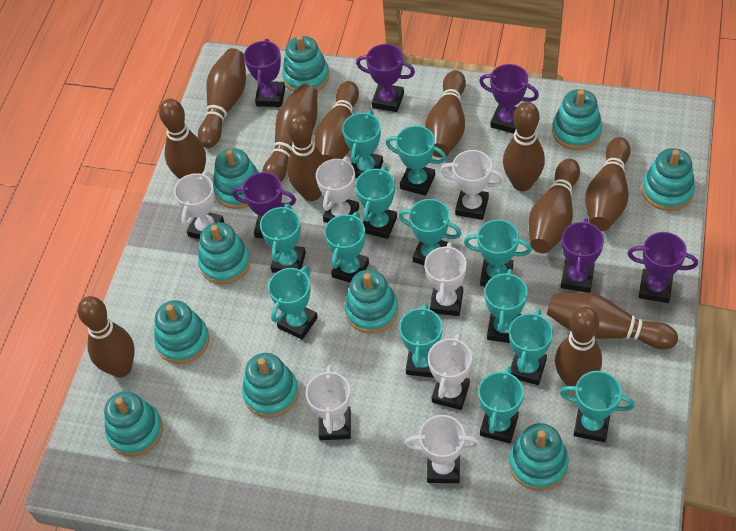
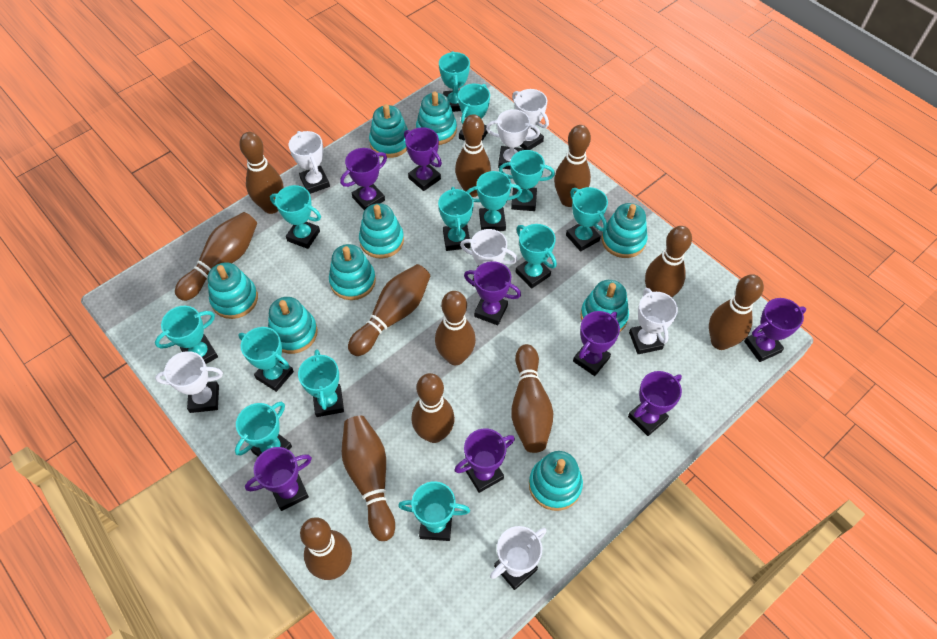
purple trophy: [232,172,296,239] [244,39,285,107] [356,44,415,112] [479,64,539,134] [561,218,604,293] [627,232,698,303] = 6 -> [245,447,312,511] [340,148,387,211] [404,127,442,191] [454,428,515,493] [464,261,521,325] [573,311,620,376] [628,371,682,436] [744,298,806,362] = 8
turquoise stacking toy: [104,391,163,457] [154,300,209,364] [198,222,251,285] [213,148,259,209] [242,353,299,418] [282,35,329,92] [344,270,398,333] [509,423,569,491] [552,89,602,150] [642,148,695,211] = 10 -> [208,262,258,319] [268,297,318,354] [329,244,376,300] [359,203,404,259] [369,104,408,158] [416,92,457,145] [529,451,583,511] [580,280,629,332] [602,203,648,258] = 9

